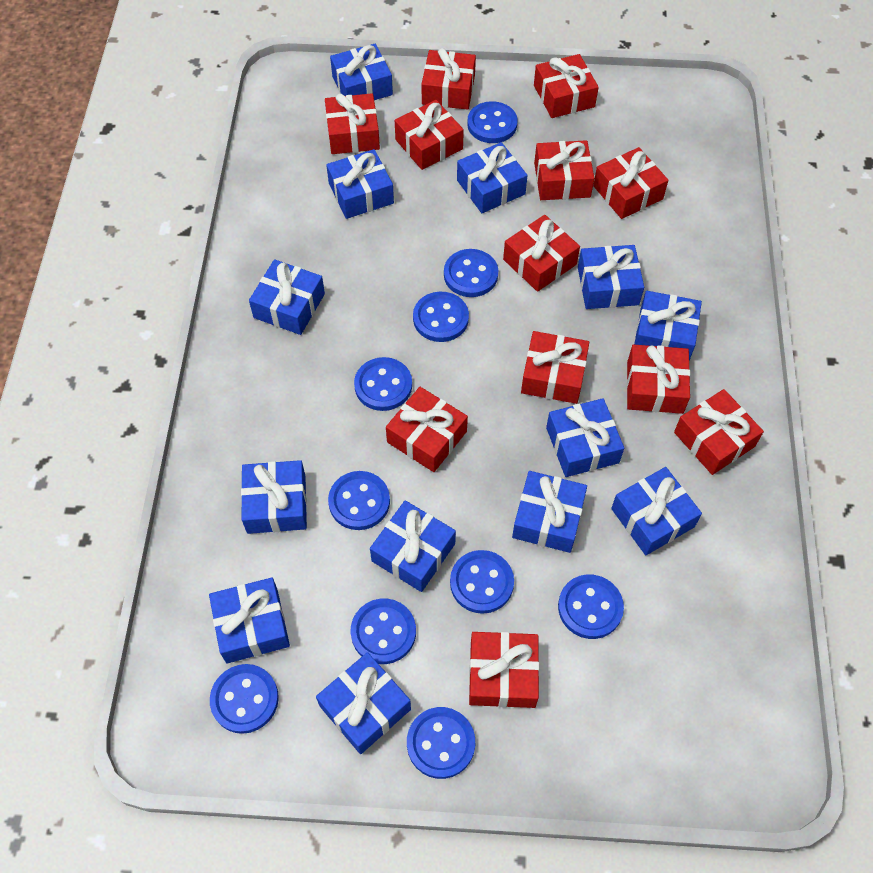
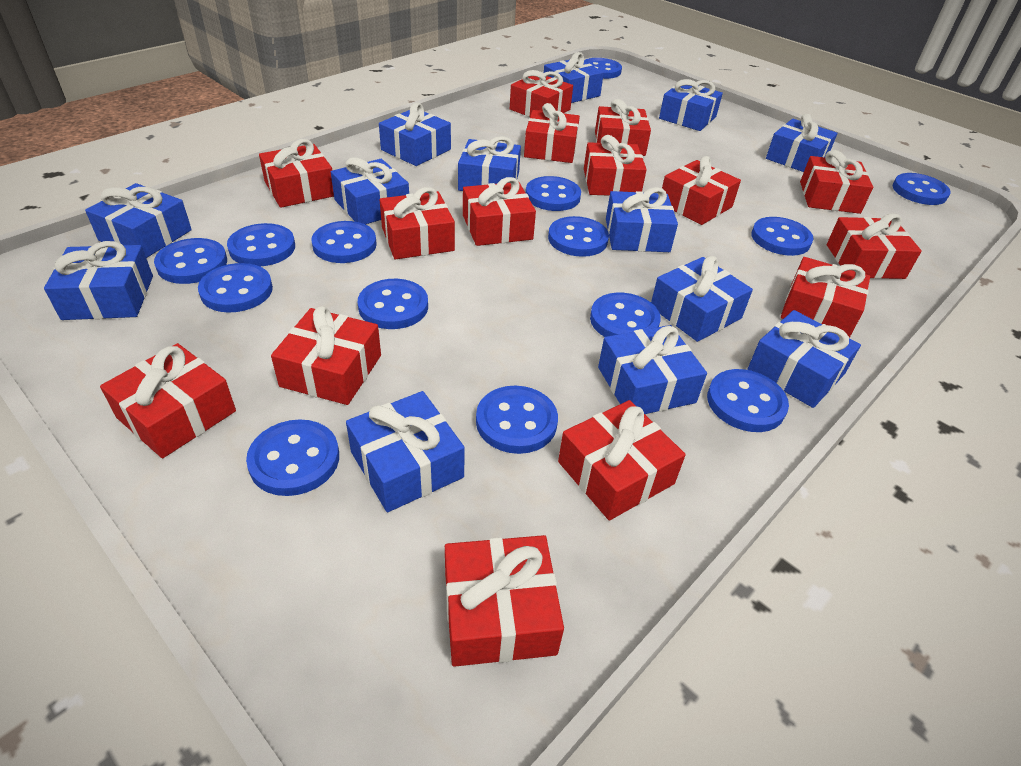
blue button: [210,664,279,734] [328,471,390,530] [351,599,416,664] [354,357,412,411] [407,707,475,779] [413,292,469,342] [444,249,498,297] [450,550,514,614] [467,101,518,143] [558,574,624,639] = 10 -> [154,238,227,284] [198,263,273,313] [227,223,295,266] [246,419,339,496] [311,221,377,263] [358,279,428,329] [476,386,558,454] [526,176,581,211] [548,216,609,257] [584,58,622,79] [590,293,661,337] [707,369,789,432] [751,217,813,256] [893,173,951,205] = 14
red gift: [325,93,380,154] [386,387,468,472] [395,100,464,170] [421,48,476,110] [469,632,539,708] [503,215,580,292] [521,331,589,404] [534,54,599,118] [534,140,594,200] [593,147,668,219] [627,344,690,414] [674,389,764,475] = 12 -> [100,343,236,458] [259,139,334,208] [271,306,381,405] [380,187,455,260] [445,535,564,667] [463,177,536,246] [510,70,573,117] [524,103,580,163] [558,400,686,521] [584,135,647,196] [595,99,651,156] [662,156,741,225] [781,257,870,338] [800,150,873,214] [827,213,922,279] = 15

